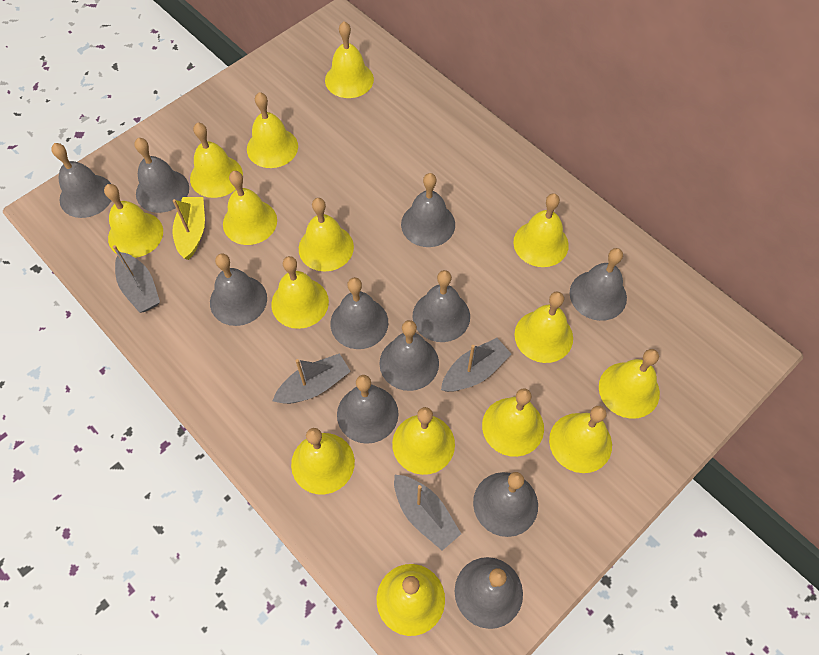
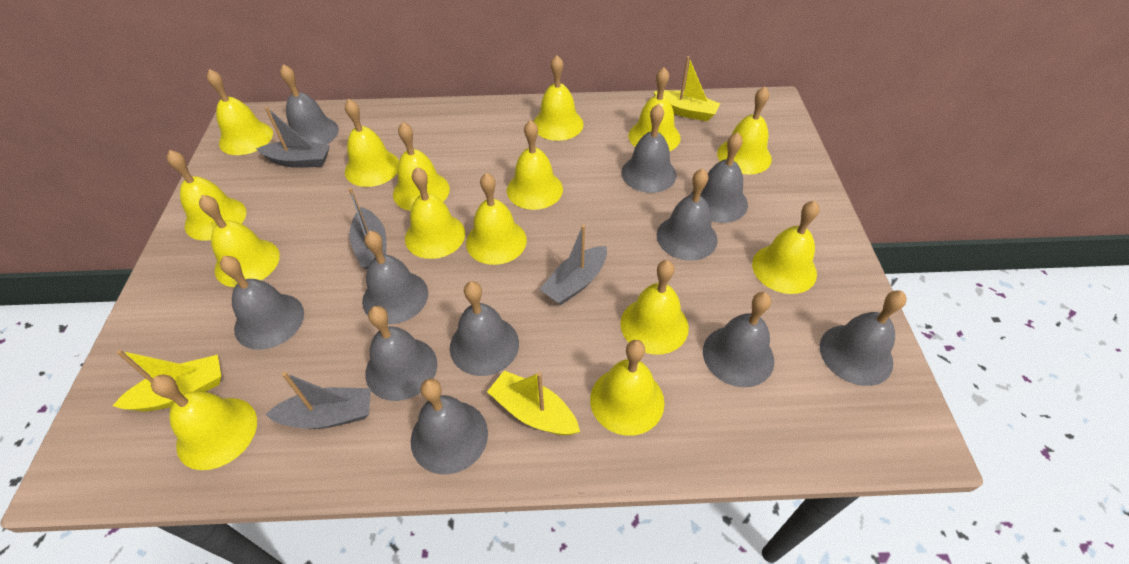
yellow boat: [173,197,205,260] = 1 -> [113,350,221,412] [487,371,580,435] [654,56,721,121] = 3

